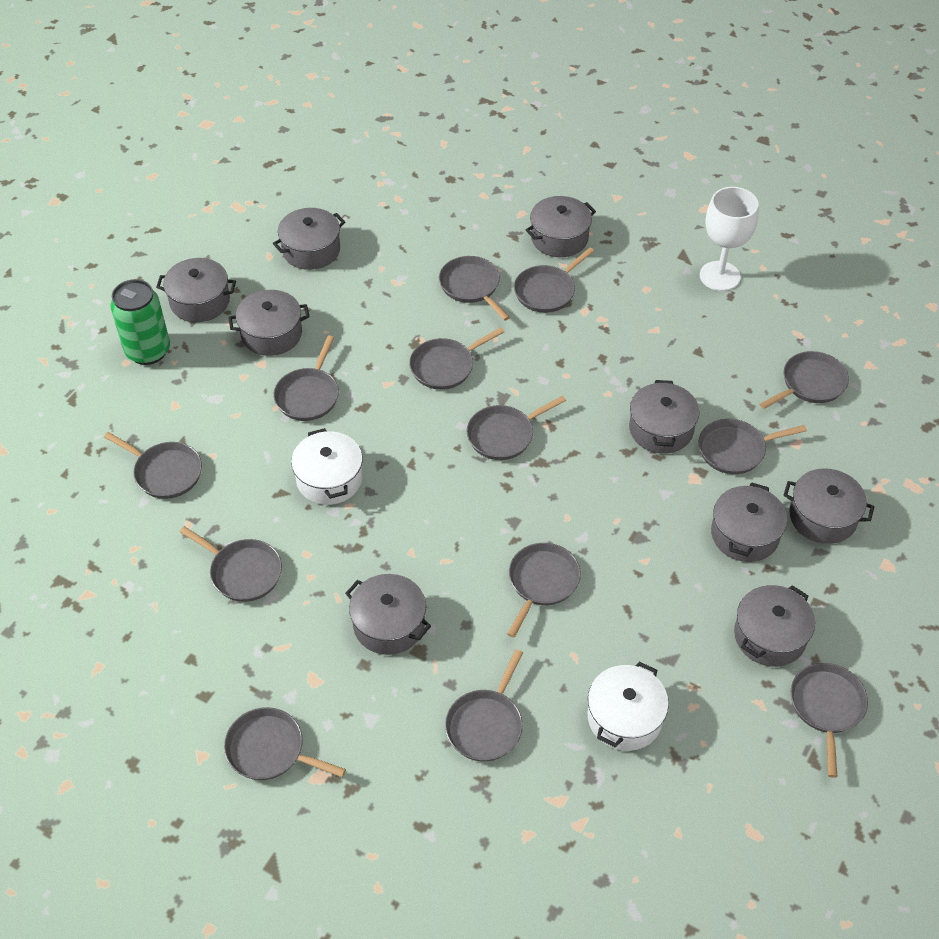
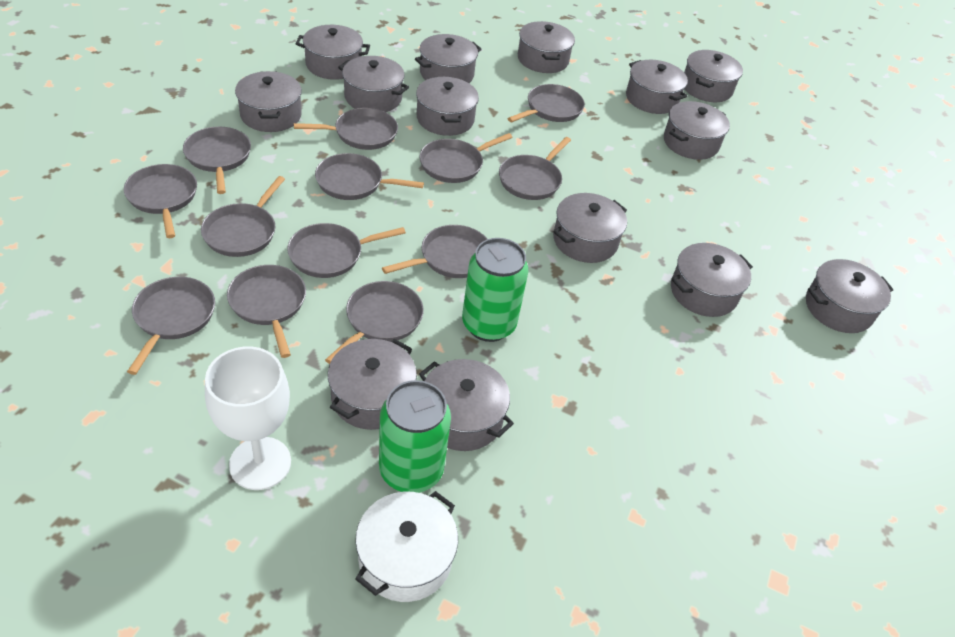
green can: [110,279,170,365] = 1 -> [379,380,451,493] [462,238,528,342] = 2
grey pot: [156,258,236,322] [228,290,310,356] [273,208,345,270] [345,574,431,655] [526,196,596,257] [629,380,699,454] [711,482,787,562] [734,585,815,667] [783,468,874,544] = 9 -> [235,71,302,132] [296,25,370,80] [328,339,417,430] [338,56,409,112] [415,34,482,83] [416,77,479,136] [419,359,514,451] [518,21,575,73] [553,193,627,263] [626,60,688,114] [664,101,730,160] [671,243,753,317] [684,50,743,102] [806,259,894,333] = 14
white pot: [291,428,363,505] [588,661,669,751] = 2 -> [355,491,458,602] = 1

